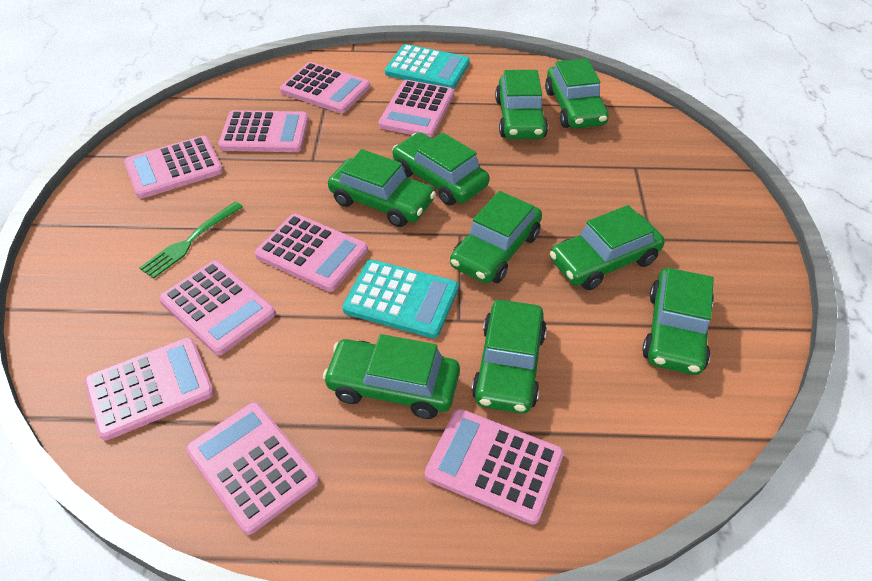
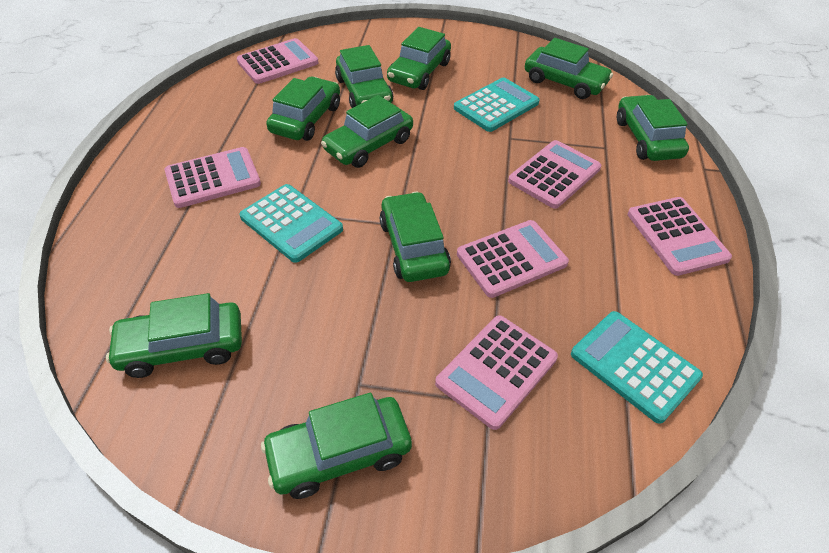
green fork: [139,201,243,279] = 1 -> none = 0
pink calculator: [85,337,214,440] [124,136,223,199] [159,260,276,355] [186,402,319,535] [218,110,309,152] [255,214,368,292] [280,62,370,113] [378,80,454,138] [425,409,564,525] = 9 -> [165,147,261,208] [237,38,319,84] [435,316,558,430] [457,220,569,298] [508,140,601,209] [628,197,732,276] = 6
turquoise calculator: [342,260,458,338] [385,44,470,89] = 2 -> [239,184,343,263] [454,77,540,132] [571,311,703,424] = 3

